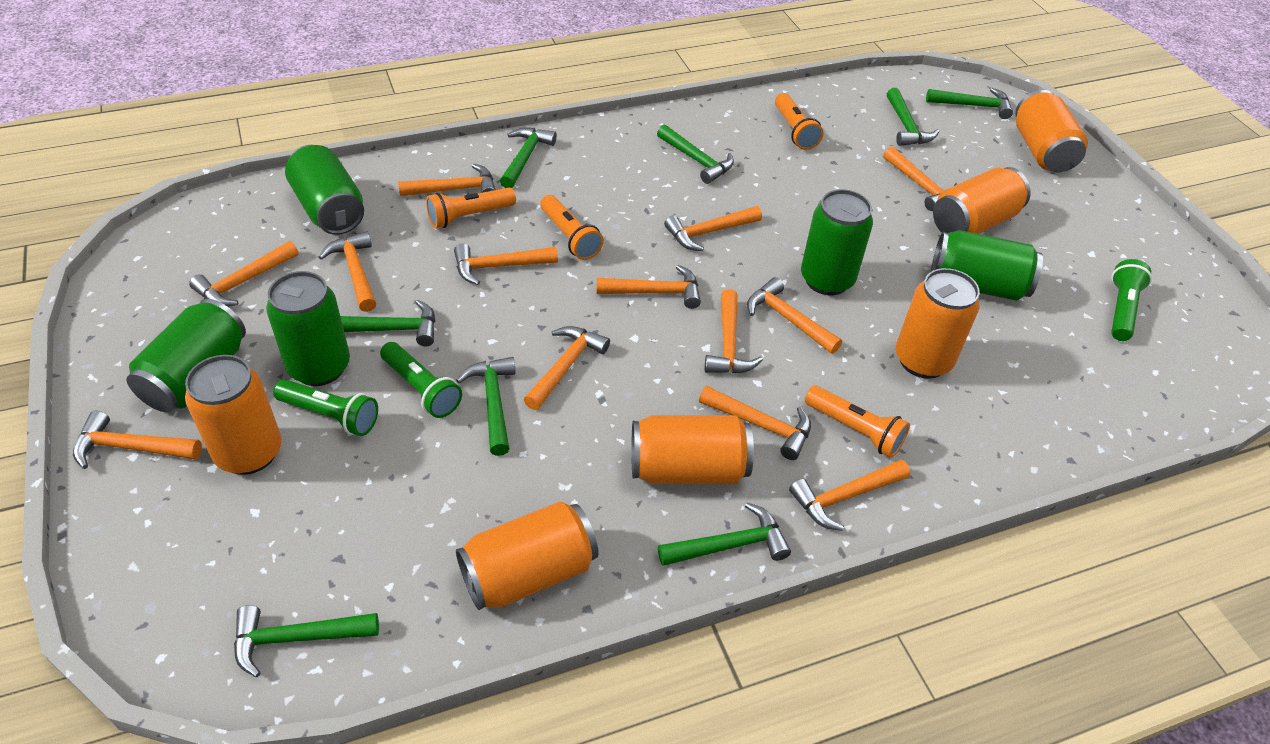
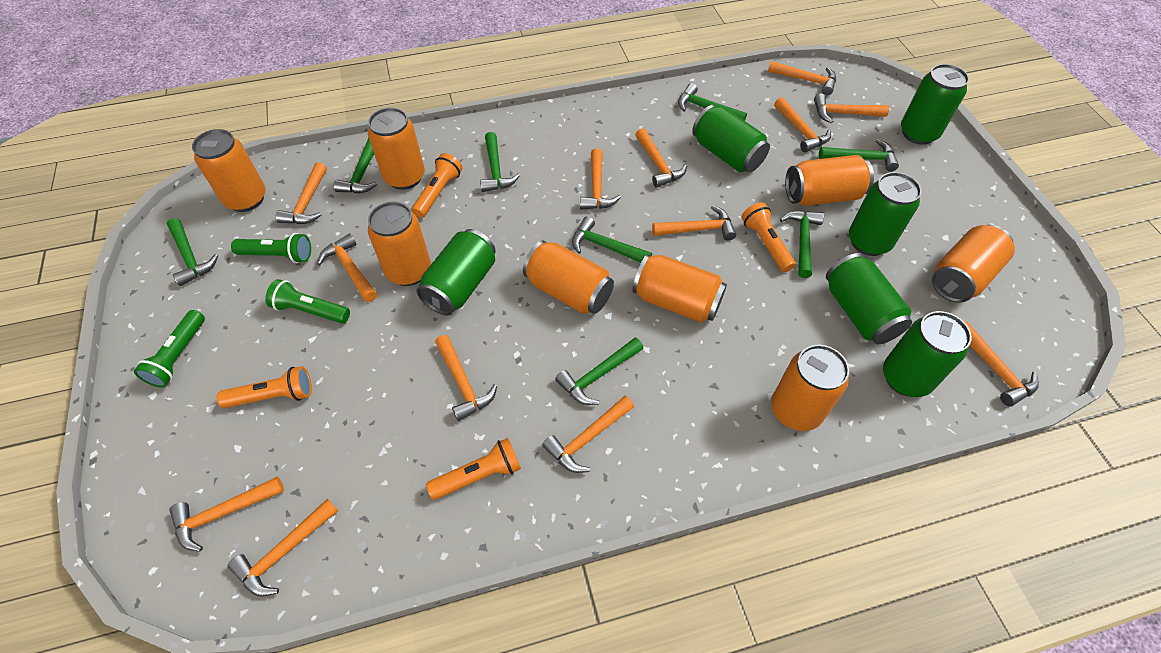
green can: [126,299,246,412] [266,271,350,386] [285,145,364,235] [801,189,873,295] [931,230,1043,301] = 5 -> [417,229,496,316] [692,105,770,173] [826,253,912,344] [849,172,922,256] [883,311,972,397] [901,64,969,145] = 6
orange can: [185,355,281,475] [456,501,598,610] [631,415,754,484] [896,268,980,379] [933,167,1031,234] [1015,90,1088,172] = 6 -> [192,129,266,212] [368,107,425,190] [368,201,431,286] [523,240,614,314] [633,254,727,322] [771,345,849,431] [785,155,874,206] [932,225,1015,303] = 8

